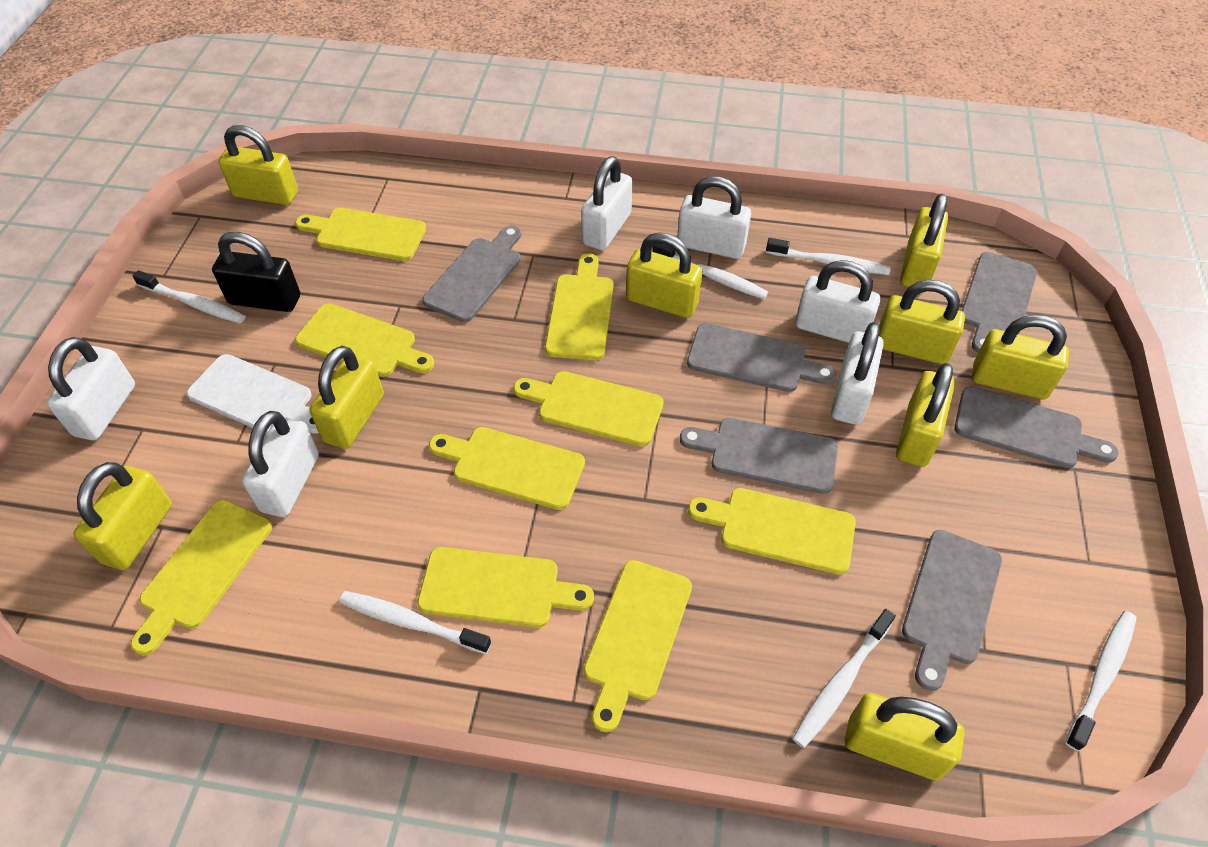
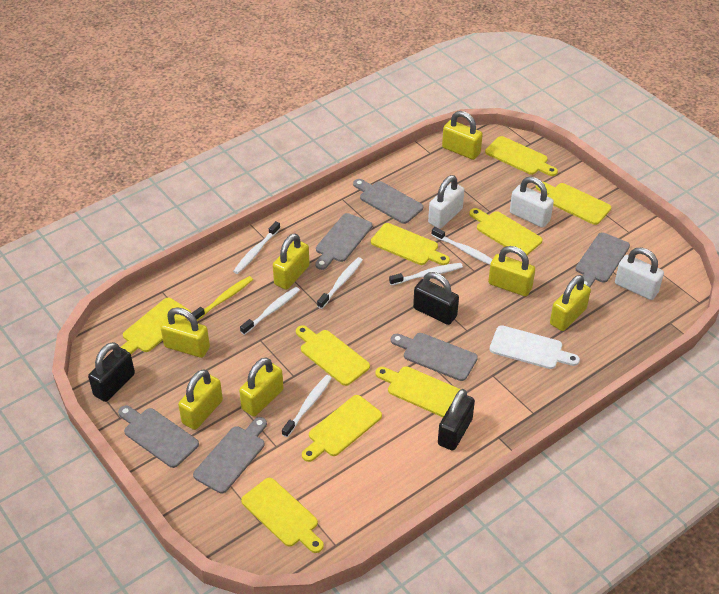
black padlock: [212,232,300,312] = 1 -> [88,342,135,402] [413,272,459,325] [438,389,475,451] = 3
white padlock: [47,337,135,440] [242,411,319,517] [581,156,632,250] [677,176,751,259] [795,260,880,343] [831,322,884,425] = 6 -> [428,175,464,229] [510,177,554,228] [615,248,664,300] = 3
yellow padlock: [74,462,172,570] [218,125,298,205] [310,346,384,449] [626,233,702,318] [845,693,965,780] [879,280,965,364] [896,363,955,467] [900,194,948,287] [972,315,1069,399] = 9 -> [160,307,210,358] [178,369,223,430] [239,357,283,416] [273,233,310,290] [442,111,483,160] [488,246,535,297] [550,275,591,331] = 7
yellow toothbrush: none = 0 -> [192,276,253,321] = 1

